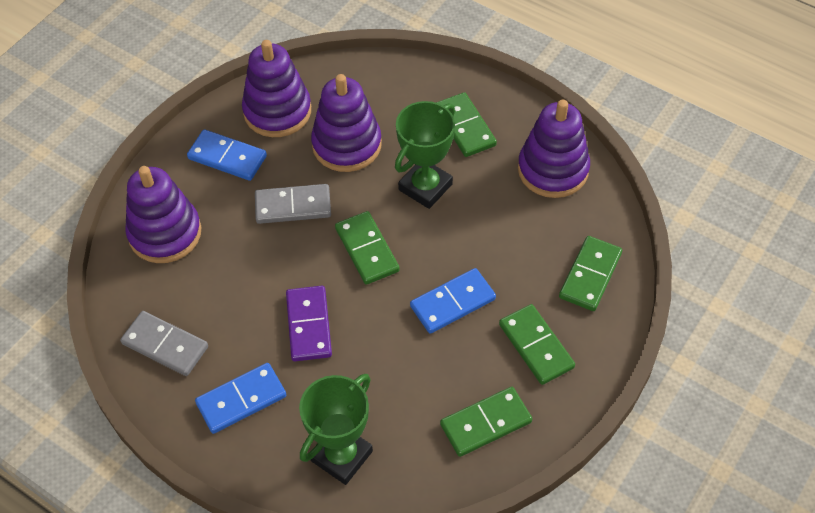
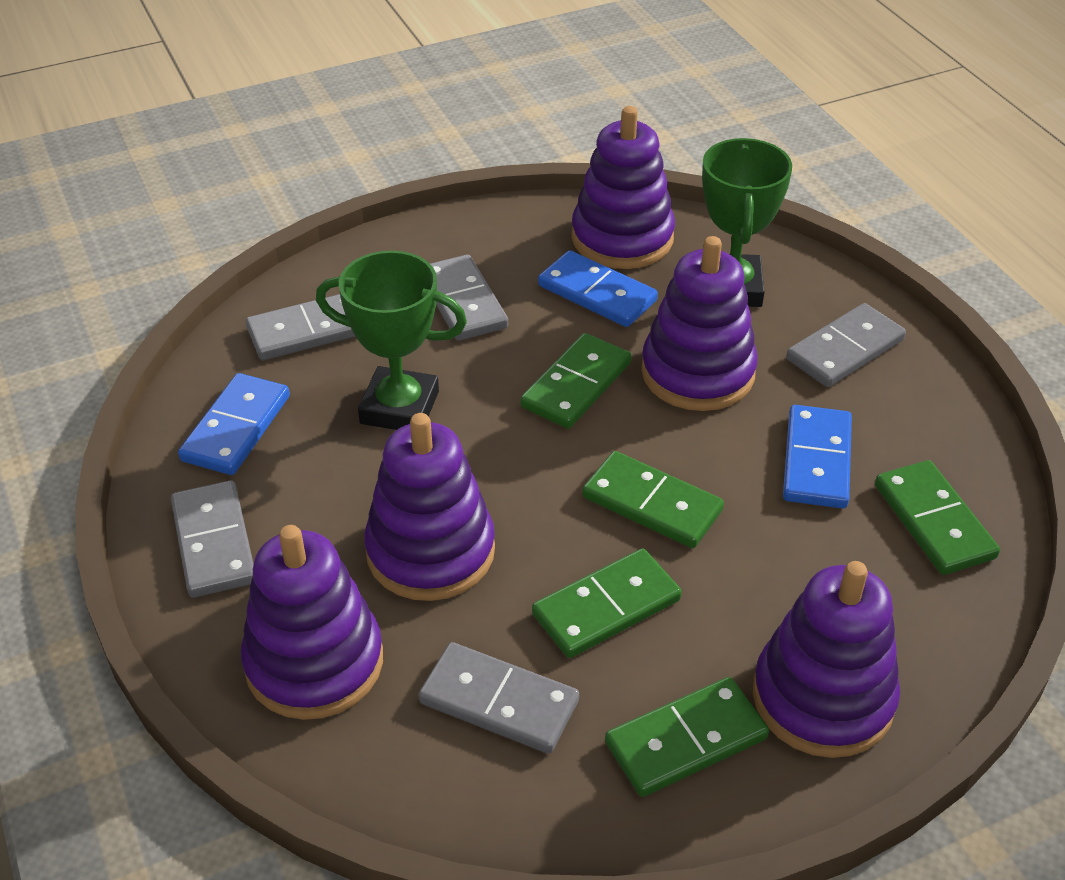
grey domino: [120,311,208,376] [255,184,331,224] = 2 -> [171,480,254,598] [246,294,356,360] [419,642,579,754] [430,255,508,341] [787,303,906,387] = 5
purple domino: [286,286,332,361] = 1 -> none = 0
purple stacking toy: [125,166,201,263] [242,40,311,137] [311,74,382,172] [518,100,590,198] = 4 -> [241,525,383,720] [364,413,495,601] [571,106,675,269] [641,236,758,411] [753,561,900,758] = 5

